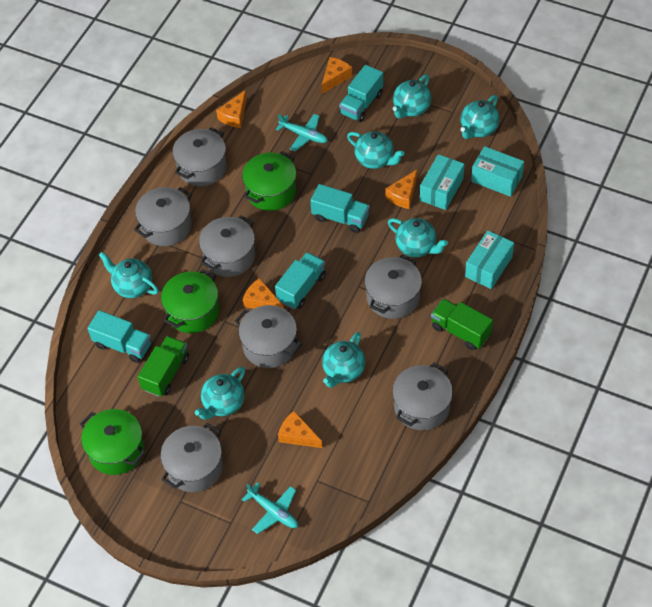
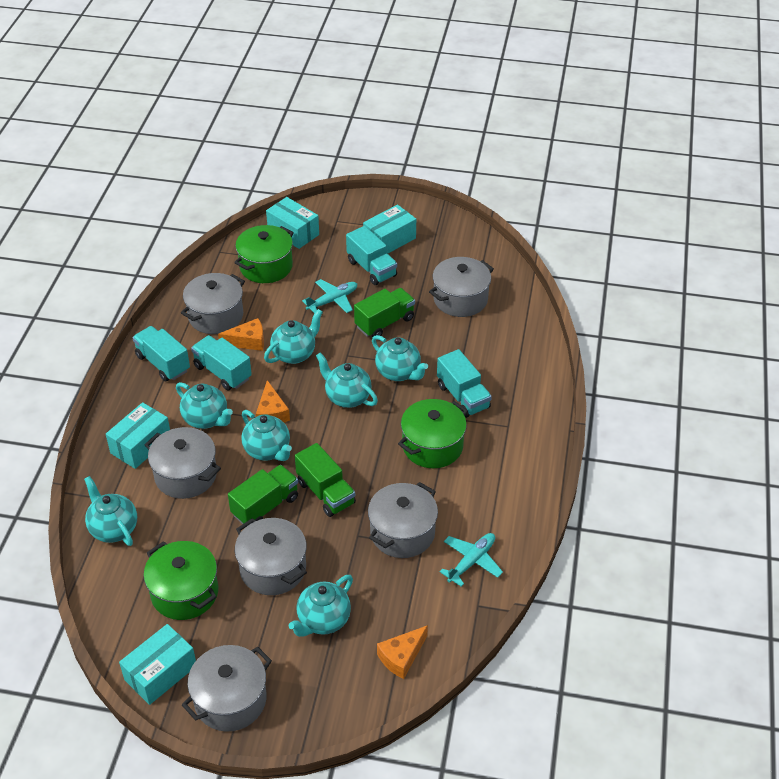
green truck: [138,336,189,397] [431,298,493,350] = 2 -> [228,465,298,524] [295,443,356,517] [354,288,415,337] = 3
grey pot: [134,187,192,246] [161,423,223,492] [172,127,227,186] [199,215,255,277] [235,305,302,368] [365,255,422,319] [392,362,453,430] = 7 -> [145,427,221,499] [181,273,245,334] [182,645,272,732] [235,518,307,595] [368,482,438,558] [429,257,494,317] = 6
orange cheese: [216,90,247,128] [243,278,284,309] [278,411,323,448] [322,57,352,94] [385,170,417,209] = 5 -> [218,318,264,351] [256,380,290,423] [377,625,428,679] = 3
turquoise box: [420,154,464,210] [465,231,514,289] [471,146,524,197] = 3 -> [106,402,170,469] [119,624,196,705] [266,197,319,249] [363,205,416,254] = 4

